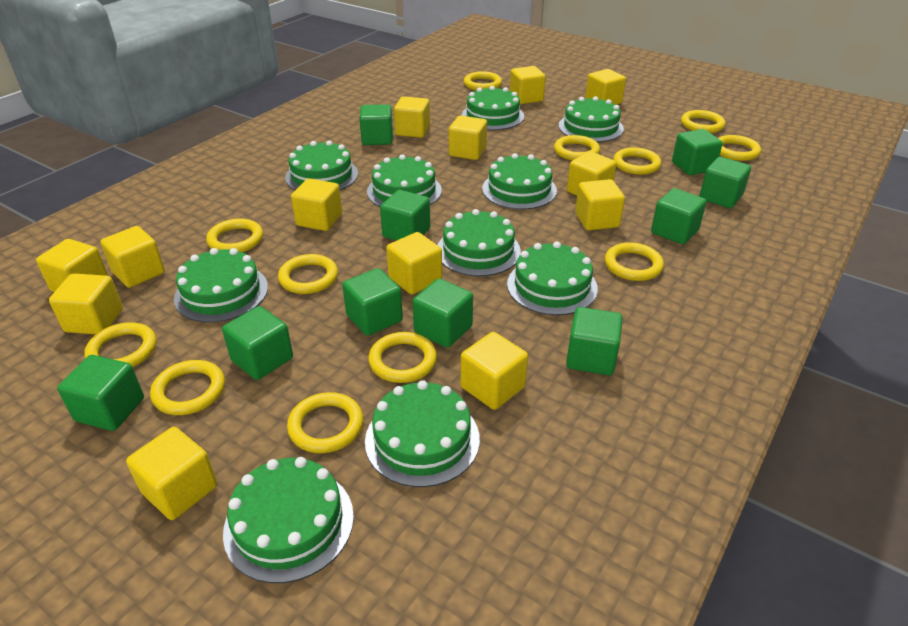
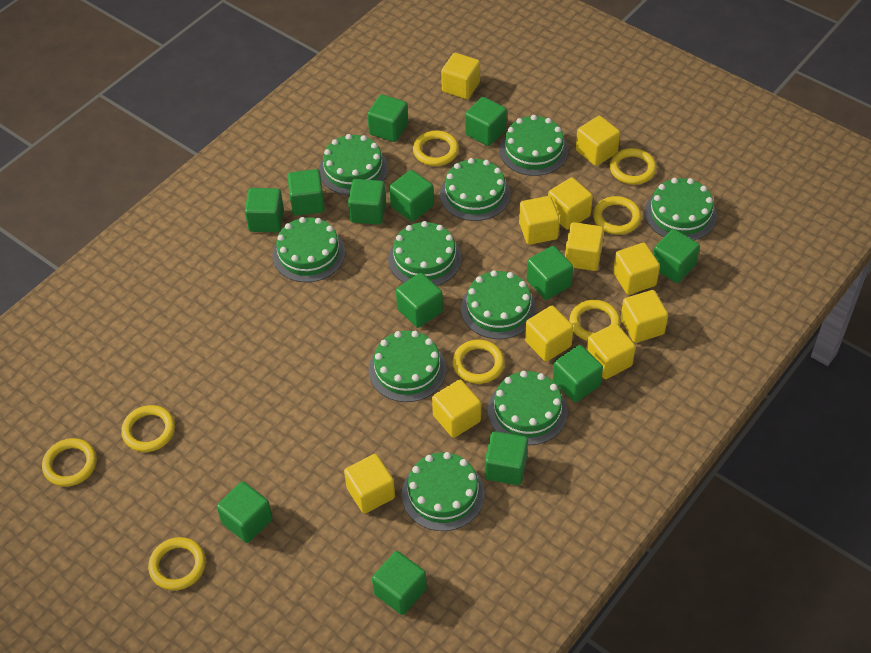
green cube: [57,355,144,431] [222,306,293,380] [342,268,403,336] [359,104,393,145] [380,190,430,241] [412,278,473,348] [566,307,623,375] [651,188,707,244] [672,129,723,175] [699,157,751,208] = 10 -> [217,481,273,543] [245,188,284,232] [287,169,325,216] [348,179,386,225] [367,94,408,142] [372,551,427,615] [389,170,434,222] [396,273,443,328] [465,97,507,146] [485,431,528,485] [527,246,573,300] [553,345,603,402] [653,229,700,283] = 13
yellow cube: [36,239,108,292] [49,273,123,334] [100,226,165,288] [126,427,217,520] [291,178,342,231] [386,232,442,295] [394,96,430,138] [449,116,487,160] [460,332,528,410] [510,66,546,104] [567,151,617,196] [575,179,625,230] [585,69,626,105] = 13 -> [344,454,395,514] [432,379,481,438] [441,53,480,99] [519,196,560,245] [525,306,574,362] [548,177,593,230] [565,222,604,271] [576,116,620,166] [586,323,636,379] [613,243,660,295] [621,290,668,343] = 11
yellow ring: [84,322,156,367] [150,360,225,415] [206,219,263,252] [278,254,338,294] [287,392,363,453] [368,332,437,383] [464,71,502,90] [554,135,600,160] [605,242,664,281] [613,147,661,175] [681,110,725,133] [718,135,761,161] = 12 -> [42,438,97,487] [121,405,175,452] [148,537,206,590] [413,131,459,166] [453,340,505,384] [569,300,621,341] [593,196,641,235] [610,148,657,185] = 8

